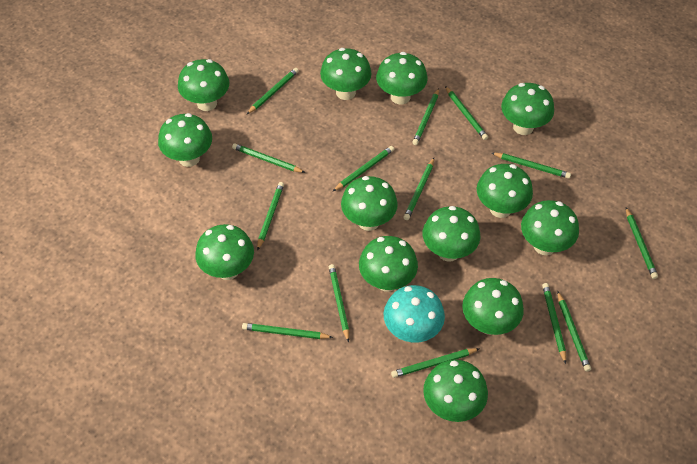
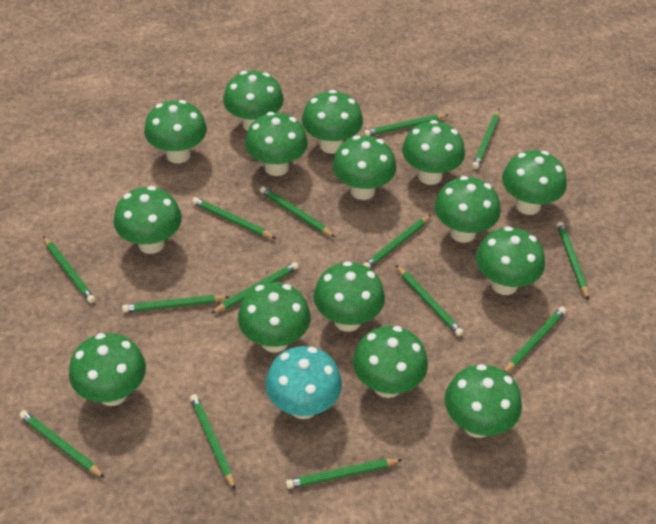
green mushroom: [158,113,212,167] [178,59,230,111] [195,224,254,280] [320,48,371,100] [341,176,398,231] [359,236,418,292] [376,52,428,104] [423,206,480,262] [423,360,488,422] [462,278,524,335] [477,164,533,218] [501,83,554,135] [521,200,579,255] = 13 -> [69,333,146,406] [114,186,182,254] [144,100,207,163] [223,71,284,131] [238,282,311,353] [245,112,308,176] [302,90,363,154] [314,261,385,332] [333,135,396,200] [353,326,428,398] [402,120,465,185] [434,176,501,243] [445,364,522,438] [476,226,545,295] [502,150,567,215] = 15

